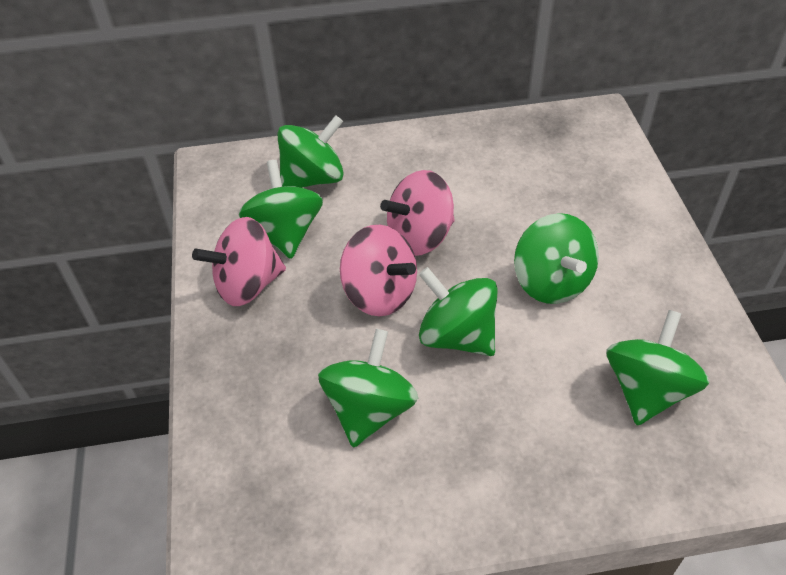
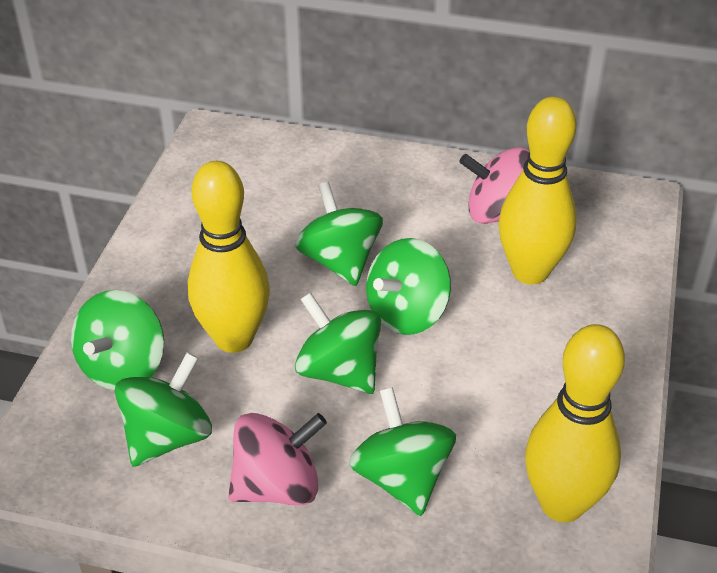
pink spinning top: [192,217,286,306] [340,225,417,316] [380,170,455,256] = 3 -> [228,413,327,505] [459,147,529,224] = 2
yellow bowling pin: none = 0 -> [188,161,270,353] [499,96,577,285] [525,324,625,522] = 3

